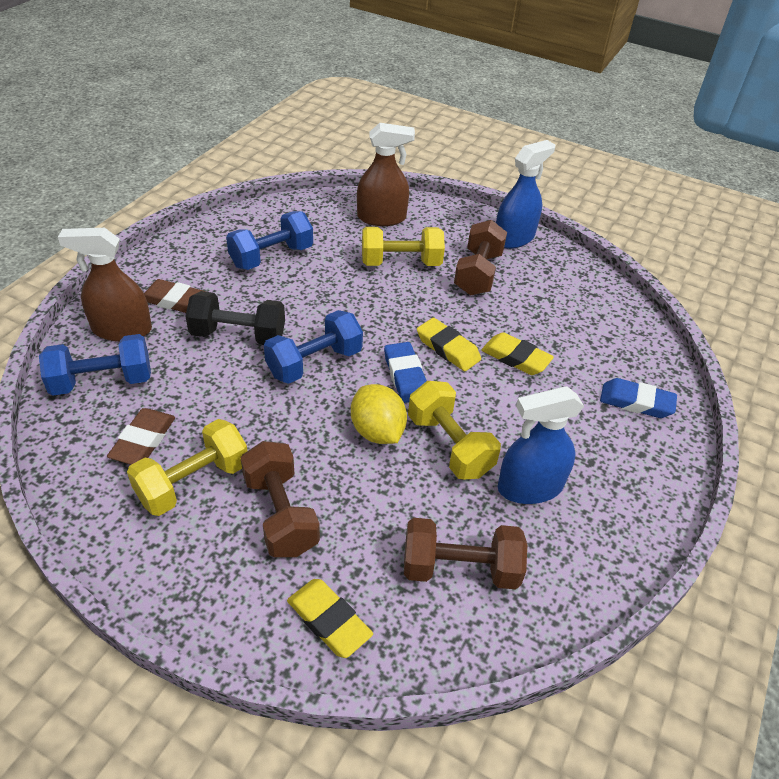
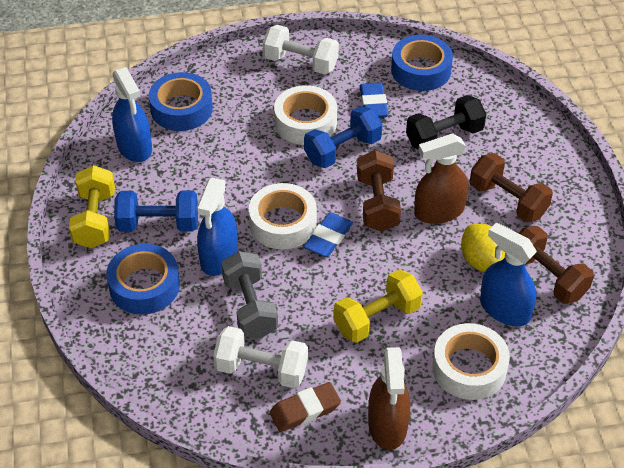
blue dumbbell: [39,334,151,396] [226,211,313,270] [264,310,363,384] = 3 -> [114,191,198,232] [304,106,383,168] = 2
blue spray bottle: [496,140,555,249] [498,386,584,504] = 2 -> [112,67,152,162] [197,178,238,276] [480,223,537,326] = 3
blue tape: none = 0 -> [106,244,180,315] [149,72,213,131] [391,35,453,91] = 3
brown eraser: [107,408,175,465] [144,279,206,313] = 2 -> [270,382,341,432] = 1
grey dumbbell: none = 0 -> [221,251,278,339] = 1
white dumbbell: none = 0 -> [213,326,308,388] [263,25,339,74] = 2
white tape: none = 0 -> [249,183,317,249] [274,85,337,145] [432,323,510,400] = 3
yellow dumbbell: [127,419,248,516] [362,227,445,266] [408,381,501,479] = 3 -> [69,165,115,248] [333,270,423,343] = 2
yellow eraser: [287,579,373,658] [417,318,481,371] [481,332,554,375] = 3 -> none = 0

